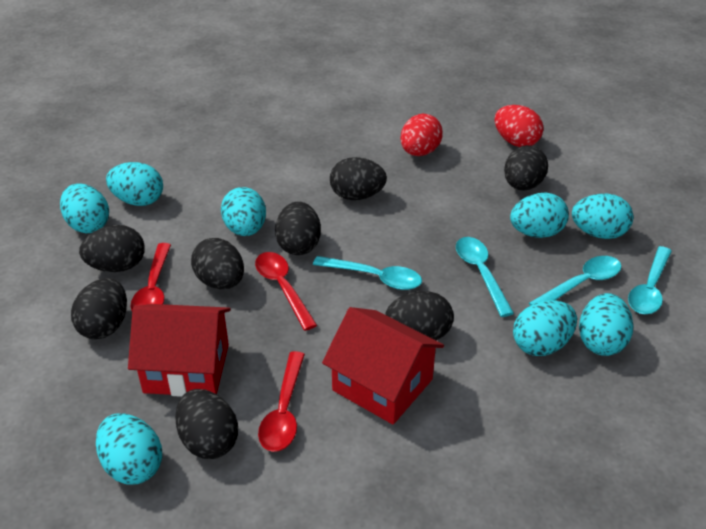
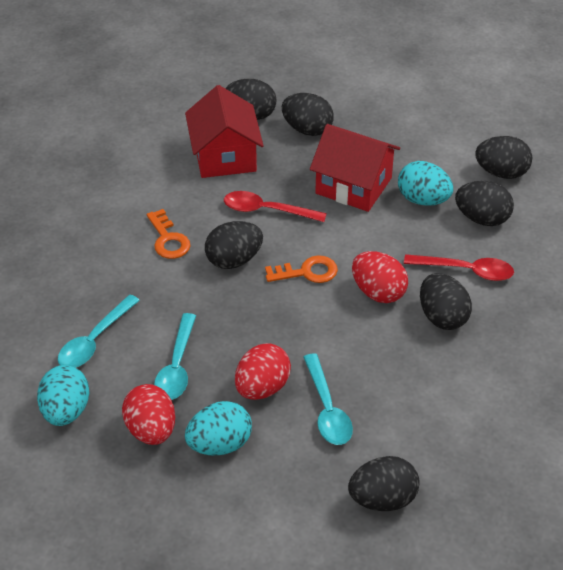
black egg: [71,278,127,339] [79,225,145,272] [175,389,238,459] [191,238,244,289] [275,201,321,255] [330,157,387,200] [385,291,454,340] [504,145,548,191] = 8 -> [205,221,263,269] [225,79,277,120] [282,93,334,136] [348,456,420,511] [420,273,472,330] [455,181,514,226] [475,136,532,179] = 7
orange key: none = 0 -> [147,209,191,259] [265,255,338,283] = 2
red egg: [400,114,443,156] [495,105,544,147] = 2 -> [122,384,175,445] [235,343,291,400] [352,251,408,303] = 3
red spoon: [131,243,171,311] [255,252,317,331] [258,351,305,452] = 3 -> [224,191,327,222] [404,254,514,281] = 2
turquoise egg: [60,184,109,233] [96,414,162,485] [106,162,163,206] [221,187,266,236] [510,193,569,238] [513,300,577,356] [572,194,633,239] [579,293,633,356] = 8 -> [37,365,89,426] [185,401,252,456] [398,161,453,206] = 3
turquoise spoon: [313,256,422,290] [456,237,514,317] [529,256,621,306] [628,246,672,314] = 4 -> [58,295,140,368] [154,313,196,400] [303,353,353,445] = 3

